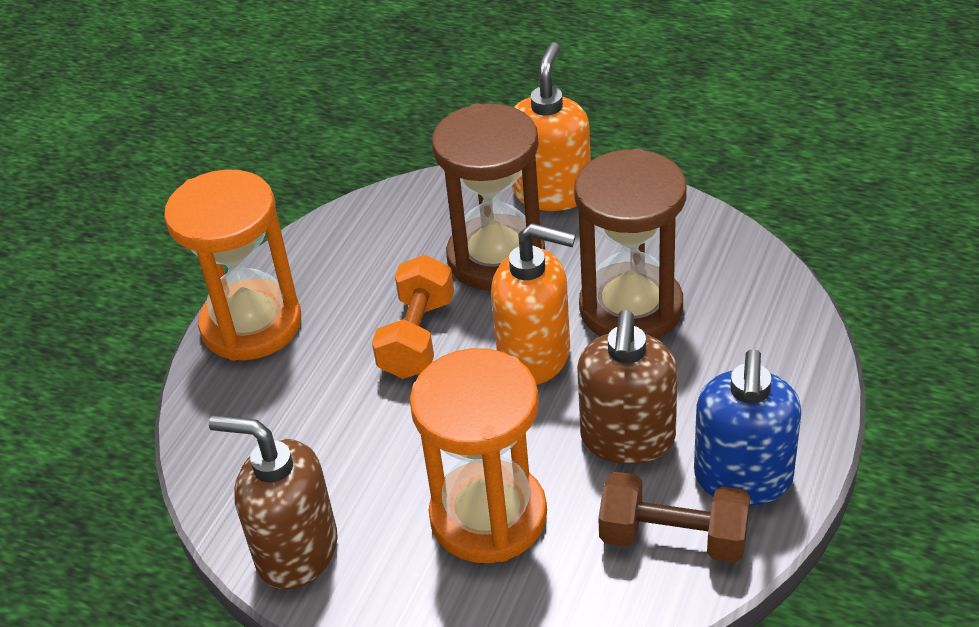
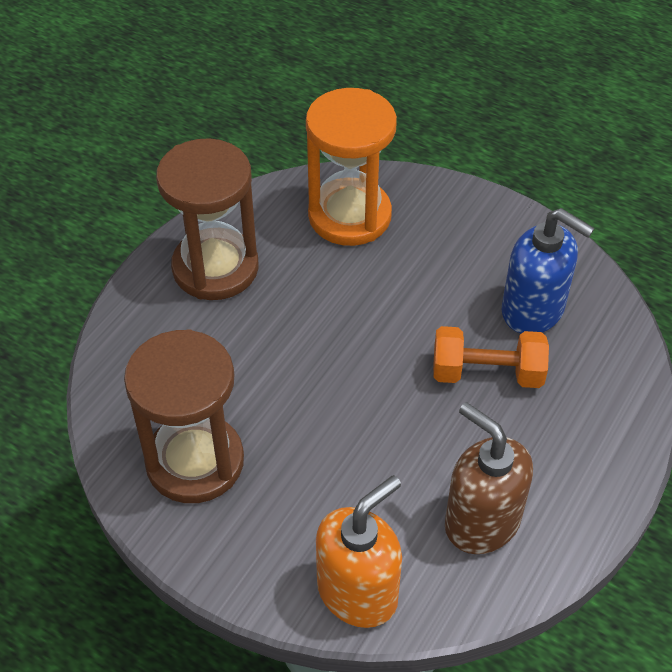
brown dumbbell: [598,472,750,563] = 1 -> none = 0
brown soap dispenser: [209,415,338,590] [577,310,678,464] = 2 -> [445,402,533,554] = 1
orange hourglass: [164,169,301,361] [410,348,547,563] = 2 -> [306,88,397,246] = 1
orange soap dispenser: [491,223,576,385] [512,42,591,211] = 2 -> [316,475,402,628] = 1

